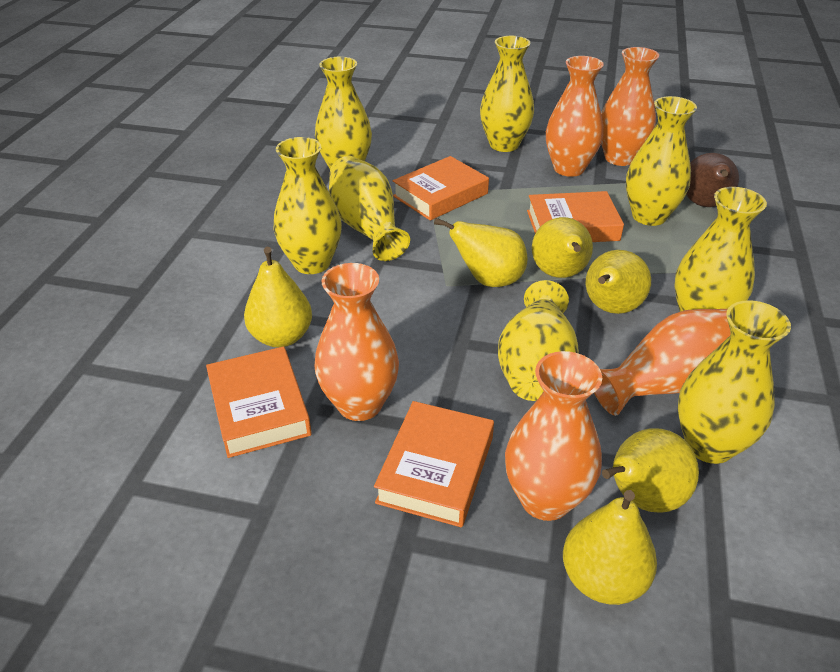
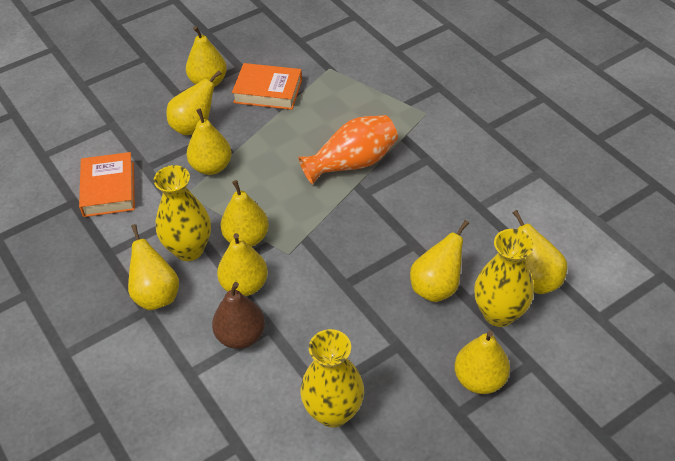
orange book: [206,346,312,458] [374,401,494,527] [393,156,489,221] [527,191,624,242] = 4 -> [79,152,135,217] [232,63,302,110] = 2
orange vase: [315,263,399,421] [505,351,602,521] [546,56,604,177] [594,309,730,416] [601,47,659,166] = 5 -> [298,115,398,185] = 1
yellow pear: [244,247,312,347] [434,218,528,287] [532,217,593,278] [563,490,657,605] [586,250,651,314] [602,428,699,513] = 6 -> [128,224,179,310] [166,70,222,135] [186,26,227,87] [187,108,232,175] [217,233,268,296] [220,180,269,247] [410,220,469,302] [454,331,510,394] [513,210,567,294] = 9
yellow vase: [274,137,342,274] [315,57,372,169] [329,156,410,261] [480,36,534,152] [498,280,579,401] [626,96,697,226] [674,187,767,312] [678,300,791,464] = 8 -> [154,165,211,261] [301,329,364,428] [474,229,534,327] = 3

